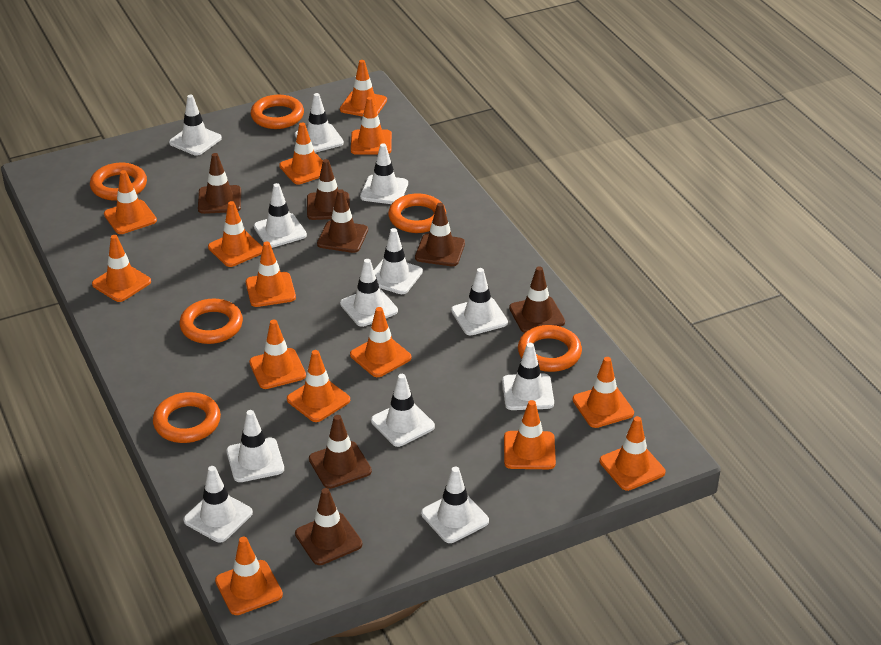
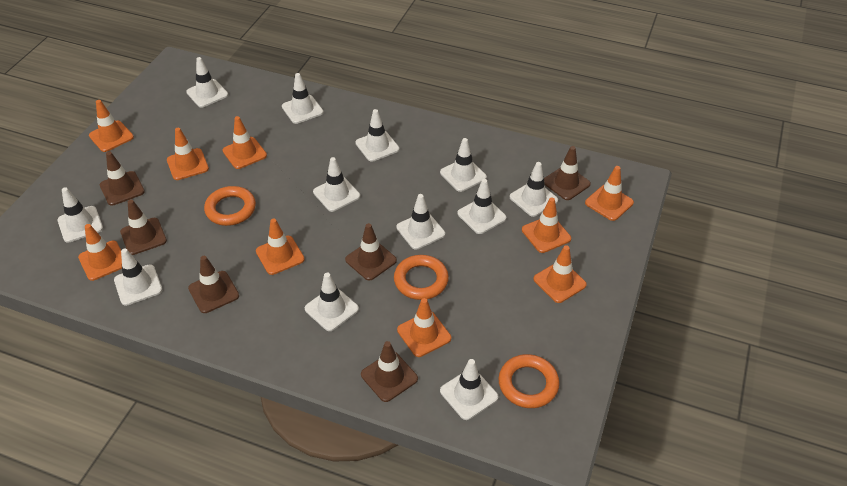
brown traffic cone: [198,153,241,214] [295,488,362,565] [307,159,350,220] [309,415,372,489] [317,189,368,253] [415,203,465,266] [509,266,565,333] = 7 -> [100,152,145,206] [120,200,167,255] [188,256,239,313] [345,223,397,281] [361,341,418,402] [544,146,591,200] = 6
orange ring: [90,163,147,201] [153,392,221,443] [180,299,243,344] [251,95,304,129] [388,193,446,233] [518,325,582,372] = 6 -> [204,186,256,226] [394,255,449,300] [499,354,559,408] = 3
orange traffic cone: [92,235,151,302] [104,170,157,234] [208,201,263,267] [215,537,283,615] [246,241,296,307] [249,319,306,389] [279,122,323,185] [287,350,350,422] [340,60,387,117] [350,307,411,377] [351,97,392,155] [504,400,556,469] [573,357,634,428] [600,416,665,491] = 14 -> [78,224,122,281] [89,100,134,152] [167,128,209,180] [223,116,267,169] [256,219,305,275] [397,298,451,357] [522,197,571,253] [533,245,587,303] [585,166,634,221] = 9

